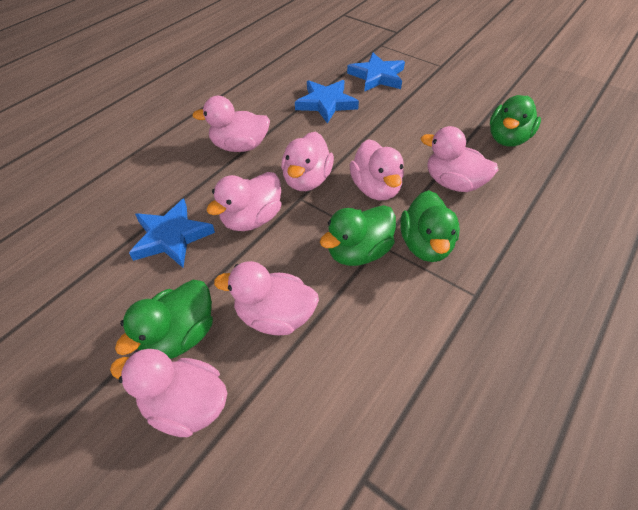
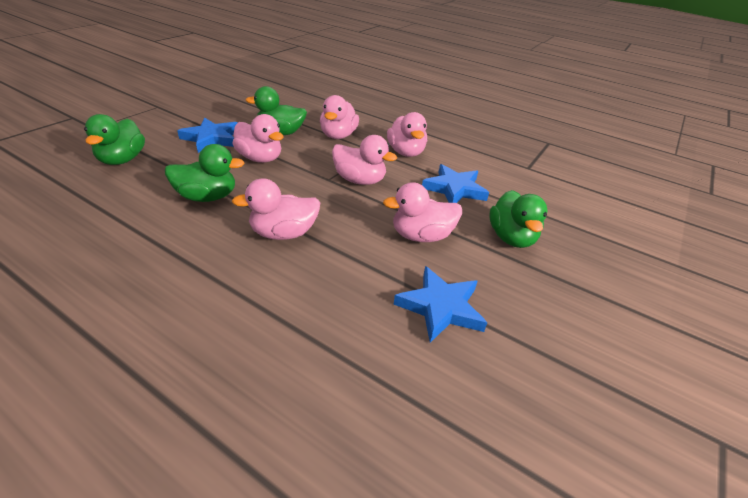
pink duck: [110,349,227,437] [192,96,270,152] [206,172,281,231] [214,261,319,335] [281,132,334,191] [350,139,404,200] [421,126,498,192] = 7 -> [232,114,284,163] [232,178,320,240] [320,95,359,139] [332,135,397,185] [383,182,462,242] [387,112,427,157] = 6

